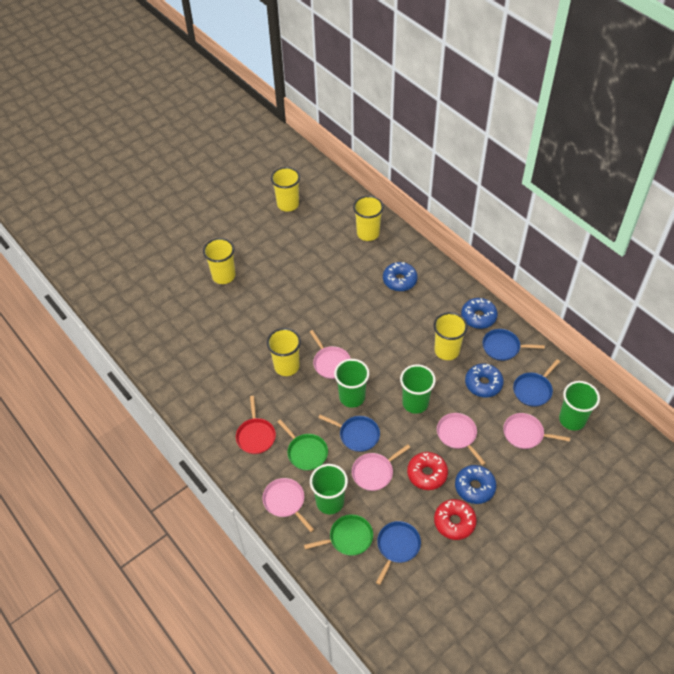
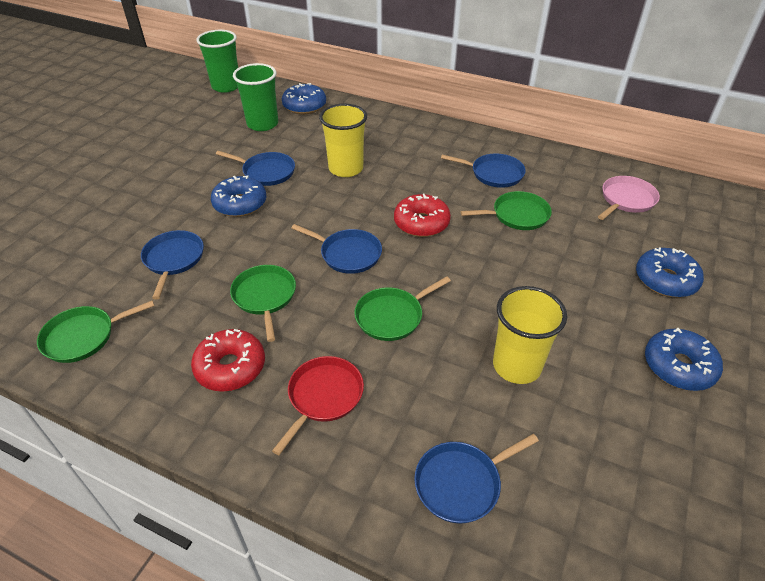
blue pan: [318,415,380,452] [376,521,421,585] [483,329,545,361] [513,359,560,407] = 4 -> [141,230,204,299] [216,151,295,186] [291,224,382,274] [414,434,539,524] [441,154,526,188] = 5
green cup: [310,464,348,514] [334,359,369,408] [400,365,436,414] [559,381,600,430] = 4 -> [196,30,238,93] [233,63,278,131] = 2
green pan: [277,419,328,471] [304,514,373,556] = 2 -> [37,301,154,363] [230,265,296,342] [354,276,451,341] [461,191,552,230] = 4
pink pan: [263,478,314,532] [310,330,351,379] [352,444,411,491] [437,413,486,465] [503,413,570,449] = 5 -> [598,176,660,220] = 1
yellow cup: [203,238,235,284] [267,328,301,376] [271,167,300,212] [353,196,384,241] [434,312,468,360] = 5 -> [319,104,367,177] [493,286,567,384] = 2

